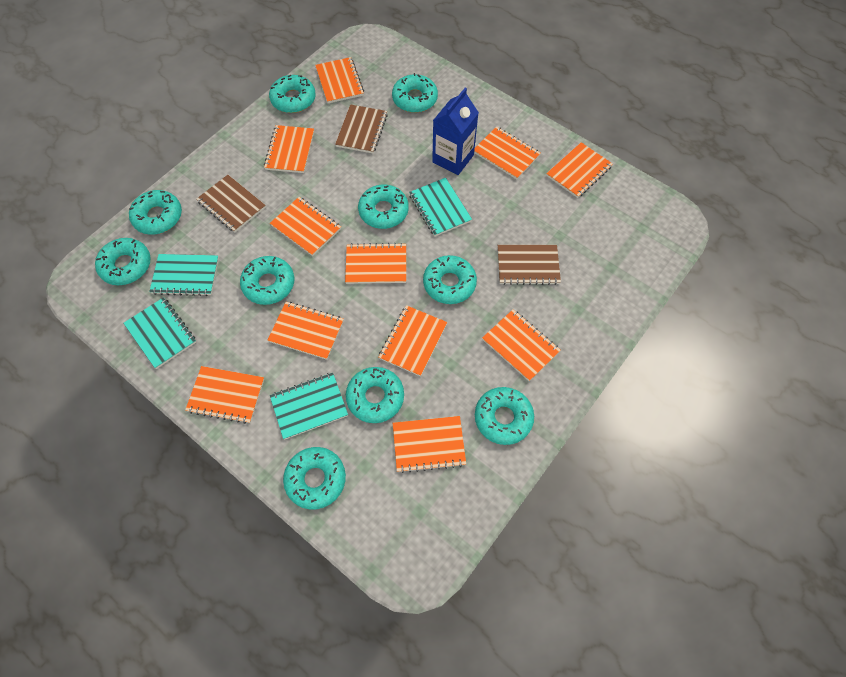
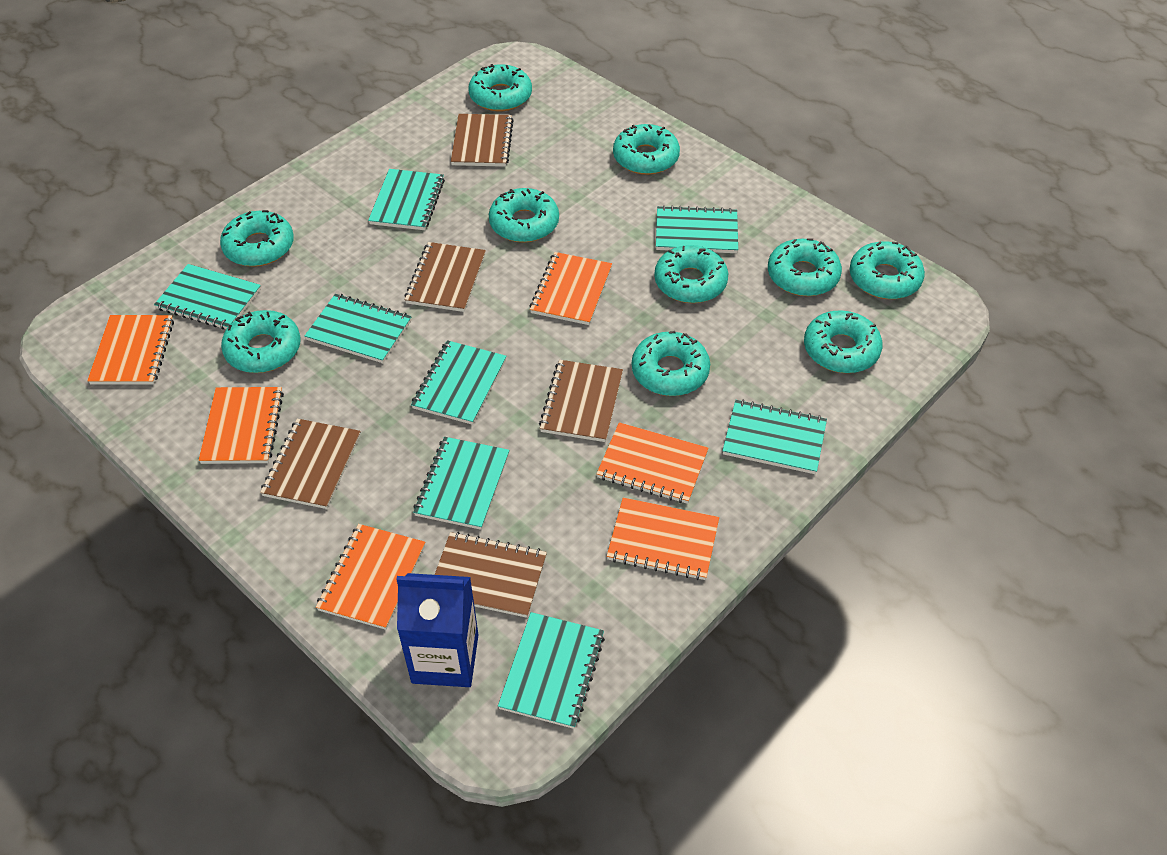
brown notebook: [196,175,266,233] [335,104,388,153] [498,245,561,285] = 3 -> [260,419,361,509] [405,242,486,312] [435,532,547,618] [451,114,514,167] [539,360,623,442] = 5
orange notebook: [185,366,264,424] [264,125,314,173] [268,302,344,360] [270,197,341,256] [315,57,364,103] [345,243,406,284] [379,305,447,377] [393,416,466,473] [474,126,541,179] [482,309,561,381] [546,142,613,198] = 11 -> [87,315,174,385] [199,387,284,464] [316,524,425,630] [530,252,612,325] [596,422,708,504] [607,498,719,580] = 6
turquoise notebook: [123,297,196,369] [149,254,219,296] [270,373,348,440] [409,178,472,236] = 4 -> [154,264,261,330] [305,294,412,363] [368,169,445,230] [411,340,507,425] [413,437,510,530] [498,612,605,729] [656,205,738,253] [722,399,827,474] = 8

